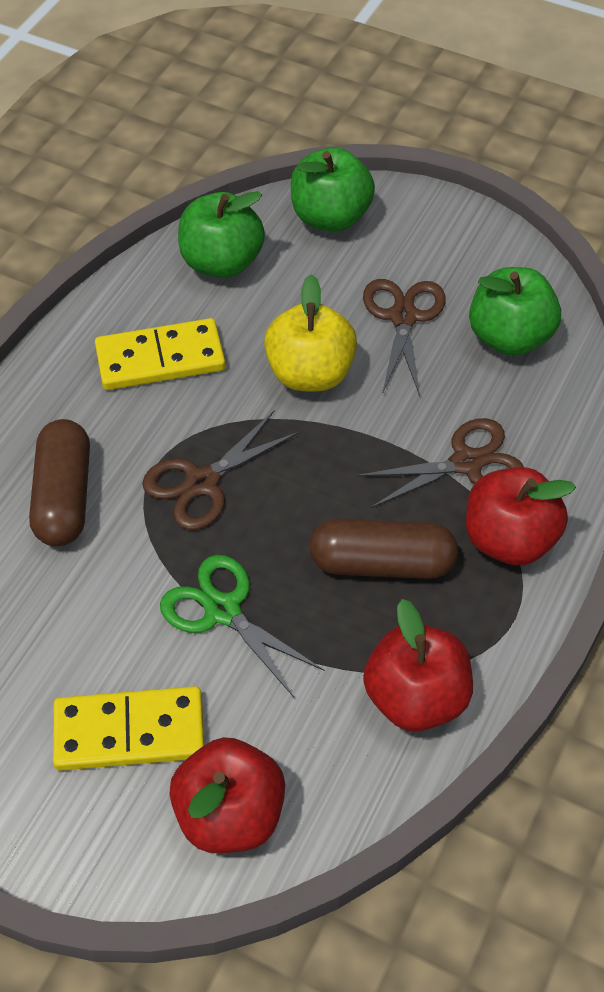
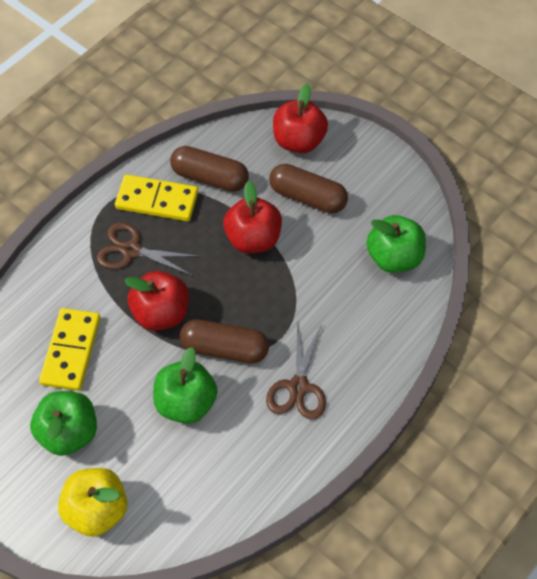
brown capsule: [29,419,90,547] [309,518,458,579] = 2 -> [170,146,249,192] [180,319,269,363] [269,164,348,213] = 3
brown scissors: [142,411,300,530] [356,418,524,508] [363,279,446,396] = 3 -> [96,222,200,276] [266,320,326,420] = 2
green scissors: [160,555,325,697] = 1 -> none = 0

